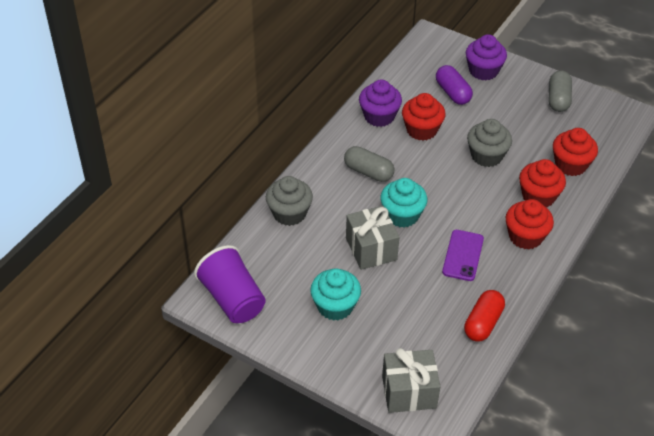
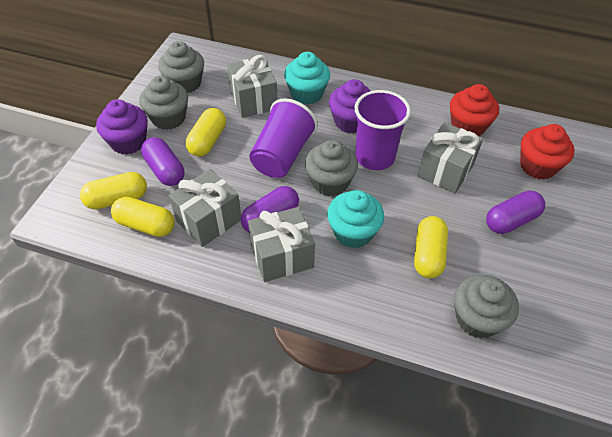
grey capsule: [344,146,394,182] [549,71,572,112] = 2 -> none = 0
grey cupcake: [266,176,313,226] [467,119,512,167] = 2 -> [139,76,188,130] [158,41,204,93] [305,140,358,196] [454,275,519,338] = 4
grey gift: [346,206,399,270] [382,348,441,413] = 2 -> [169,169,241,247] [227,55,278,118] [248,207,315,282] [418,122,483,194] = 4
purple capsule: [436,65,473,105] = 1 -> [141,137,184,186] [241,186,299,232] [486,191,545,234] = 3
purple cup: [194,245,266,323] = 1 -> [249,98,318,178] [355,90,411,170] = 2
purple phone: [442,230,484,281] = 1 -> none = 0
red capsule: [464,290,505,342] = 1 -> none = 0
red cupcake: [402,93,445,141] [506,199,554,250] [519,159,566,207] [553,128,598,176] = 4 -> [450,84,499,136] [520,124,575,180] = 2
yellow capsule: none = 0 -> [80,172,147,209] [111,197,175,237] [186,108,226,157] [414,216,448,278] = 4

